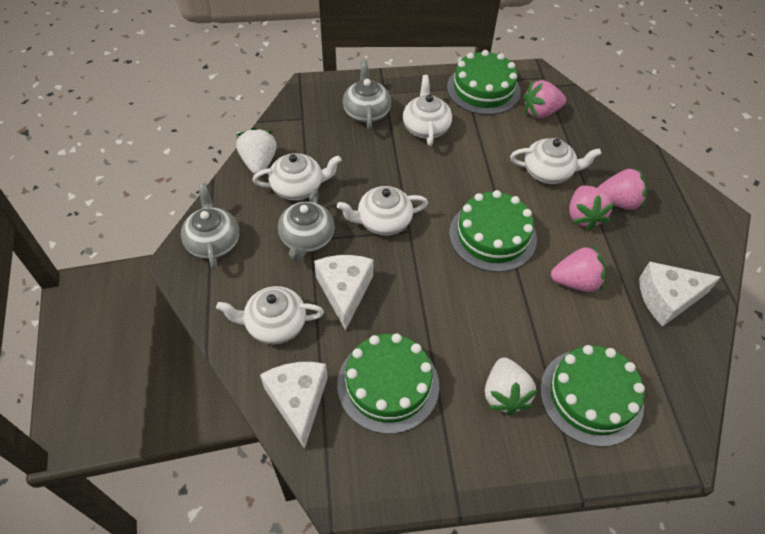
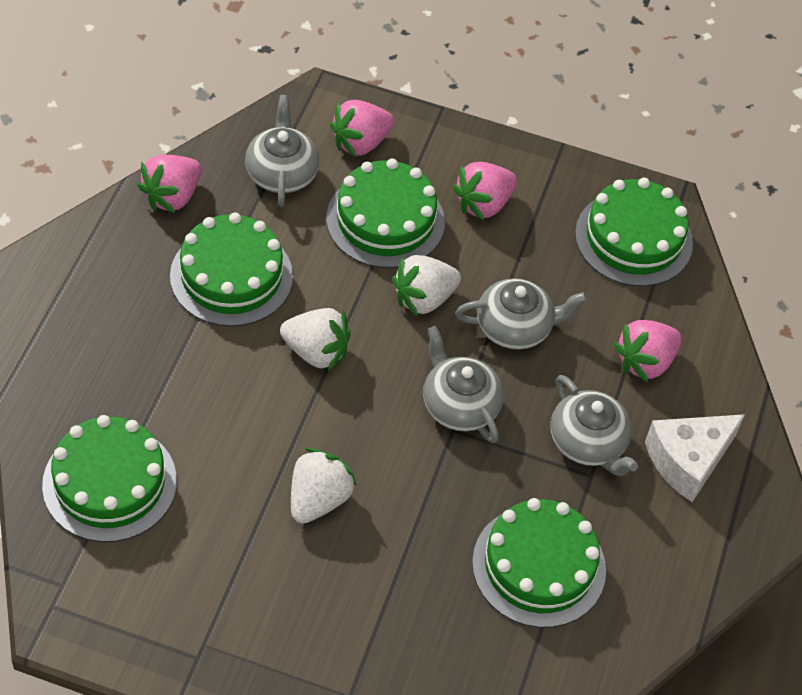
green cake: [337,333,439,434] [447,50,521,115] [449,190,537,272] [540,345,645,447] = 4 -> [42,415,177,542] [170,212,293,327] [326,159,445,268] [472,498,606,628] [575,178,693,287] = 5
grey teapot: [181,183,239,270] [278,189,335,261] [343,60,391,129] = 3 -> [245,95,320,207] [423,326,504,443] [455,278,587,350] [551,375,638,476] = 4
white cheese: [260,362,328,449] [314,255,374,331] [639,261,721,326] = 3 -> [645,414,745,502] = 1
white strawberry: [236,127,277,174] [485,357,537,416] = 2 -> [280,308,351,371] [291,448,357,524] [392,255,461,317] = 3
white teapot: [216,286,324,344] [253,153,342,200] [337,186,428,235] [403,75,452,146] [510,138,601,184] = 5 -> none = 0

